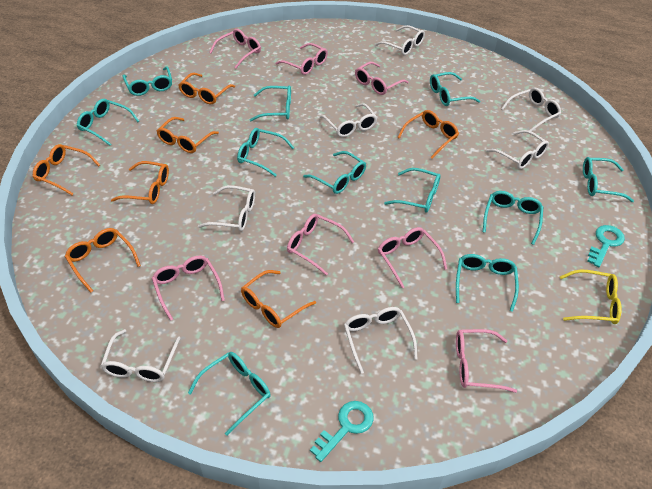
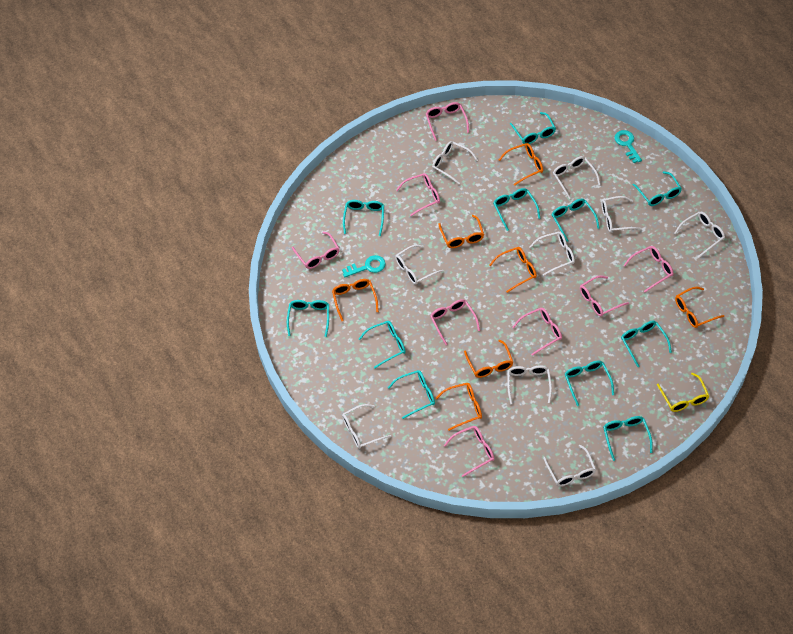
pink glasses: [152,256,225,321] [209,29,261,68] [276,43,328,75] [287,214,354,275] [355,62,409,95] [378,227,447,288] [456,329,517,393] = 7 -> [292,232,340,269] [396,173,440,216] [426,102,469,141] [430,299,480,345] [444,426,494,477] [513,308,562,356] [580,275,629,316] [623,246,673,292] = 8
white glasses: [101,329,180,382] [198,185,255,231] [320,103,377,137] [344,307,418,374] [375,25,425,55] [486,130,549,169] [501,87,561,131] = 7 -> [342,404,391,449] [395,245,444,285] [432,141,478,184] [507,365,552,404] [529,231,575,276] [543,445,596,486] [553,156,600,199] [601,196,642,233] [674,212,725,258] = 9

